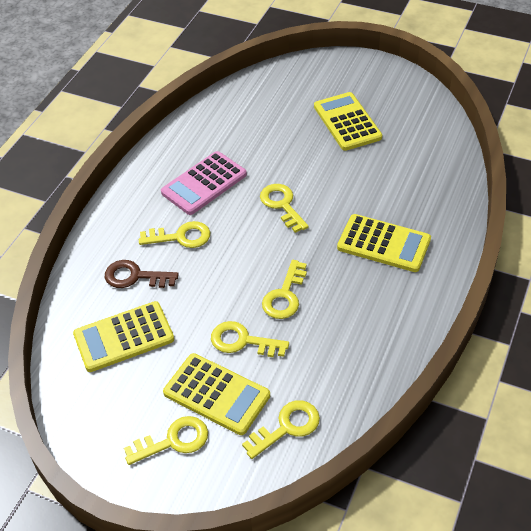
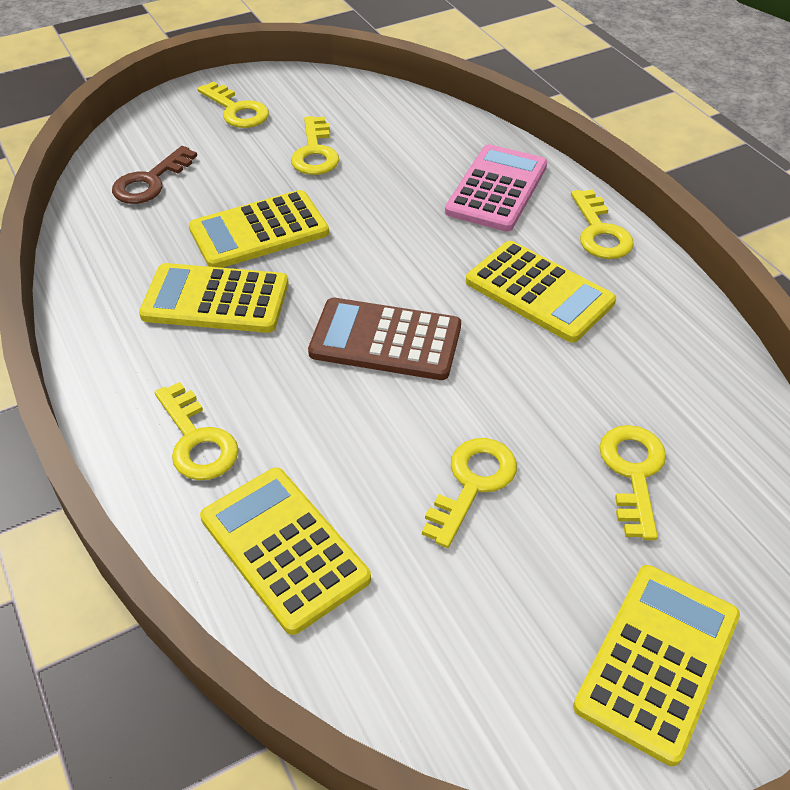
brown calculator: none = 0 -> [308,298,461,380] = 1
yellow calculator: [73,301,174,372] [163,353,270,435] [314,92,382,151] [337,214,431,272] = 4 -> [139,263,289,333] [189,190,329,268] [200,467,371,635] [466,241,616,343] [573,565,740,766] = 5

